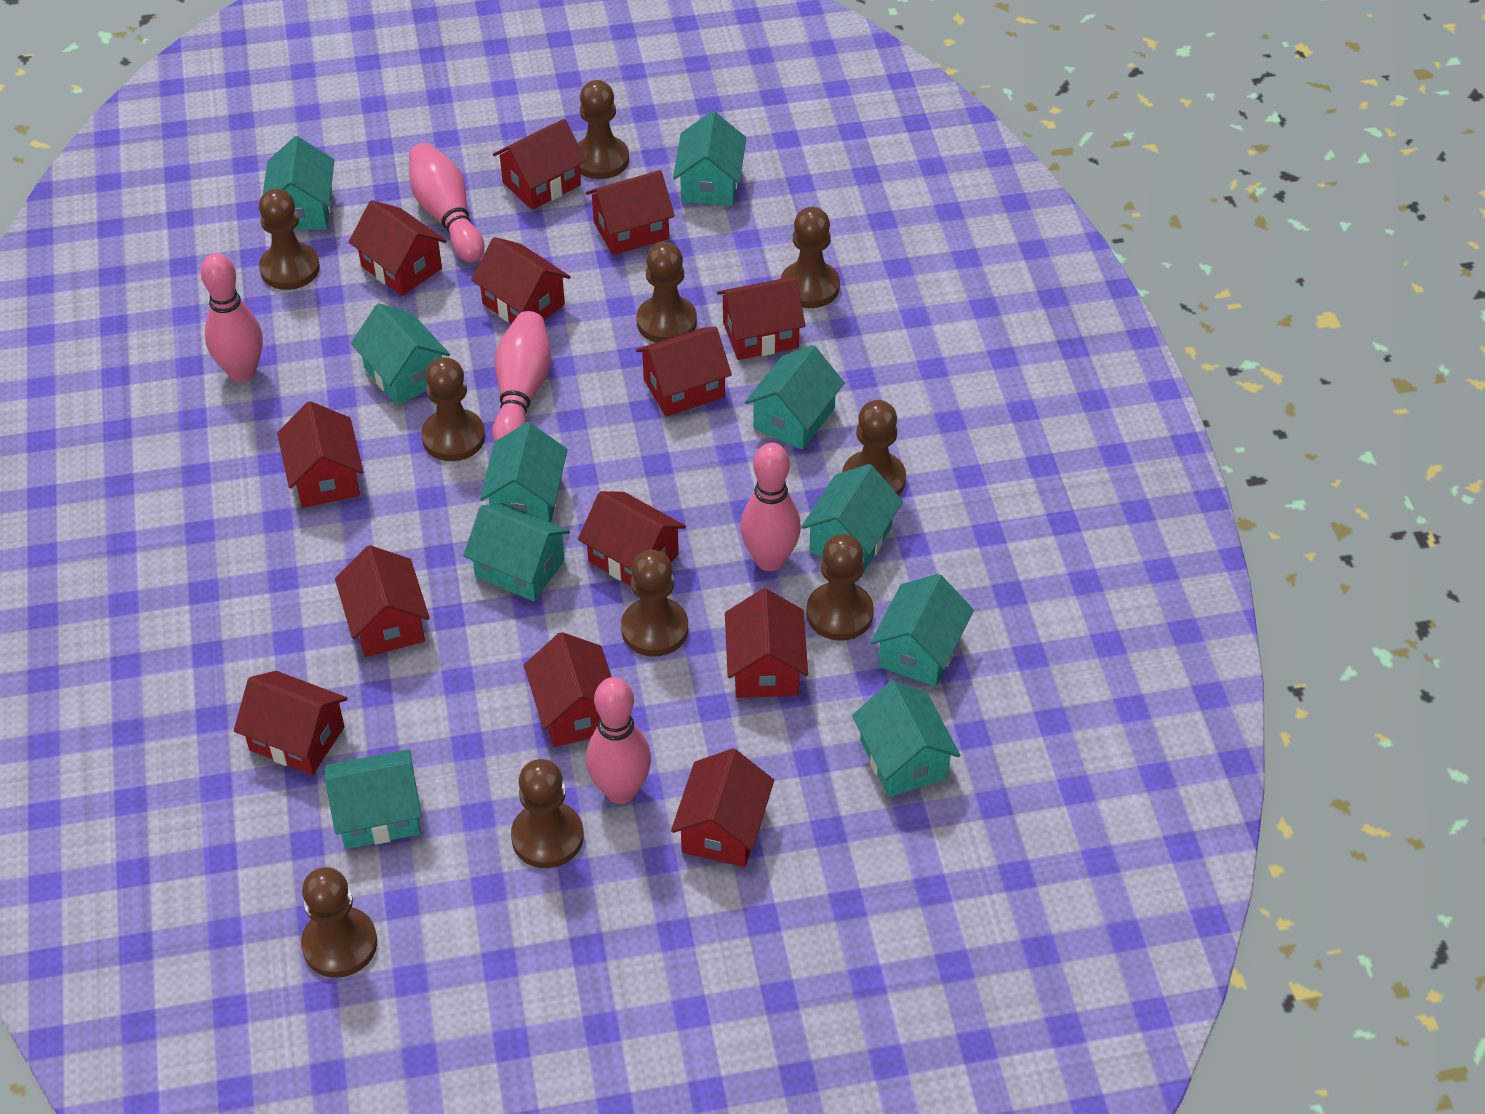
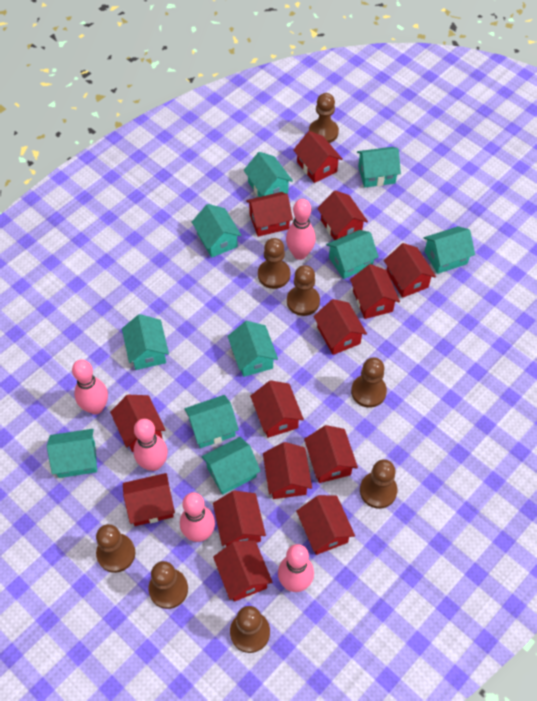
brown pawn: [259,189,320,290] [301,867,377,978] [421,357,485,461] [511,759,584,868] [578,80,629,179] [621,550,688,656] [636,242,697,343] [781,207,840,308] [806,534,874,641] [842,400,906,495] = 10 -> [96,524,135,573] [148,561,188,609] [230,606,270,653] [258,238,290,289] [287,265,320,316] [309,93,339,143] [351,357,387,408] [360,459,397,509] = 8
red house: [234,671,347,775] [277,401,364,508] [335,545,430,657] [349,200,447,296] [471,237,571,324] [493,119,586,210] [524,632,612,747] [578,491,686,585] [586,170,675,255] [636,327,732,417] [671,748,774,867] [717,277,806,360] [725,588,808,698] = 13 -> [110,395,165,452] [123,473,175,526] [213,490,266,547] [213,540,273,602] [246,192,293,237] [250,380,304,438] [263,442,312,499] [293,131,343,183] [296,495,355,555] [304,425,358,483] [314,299,367,355] [317,190,368,240] [350,264,400,319] [384,243,436,298] = 14

